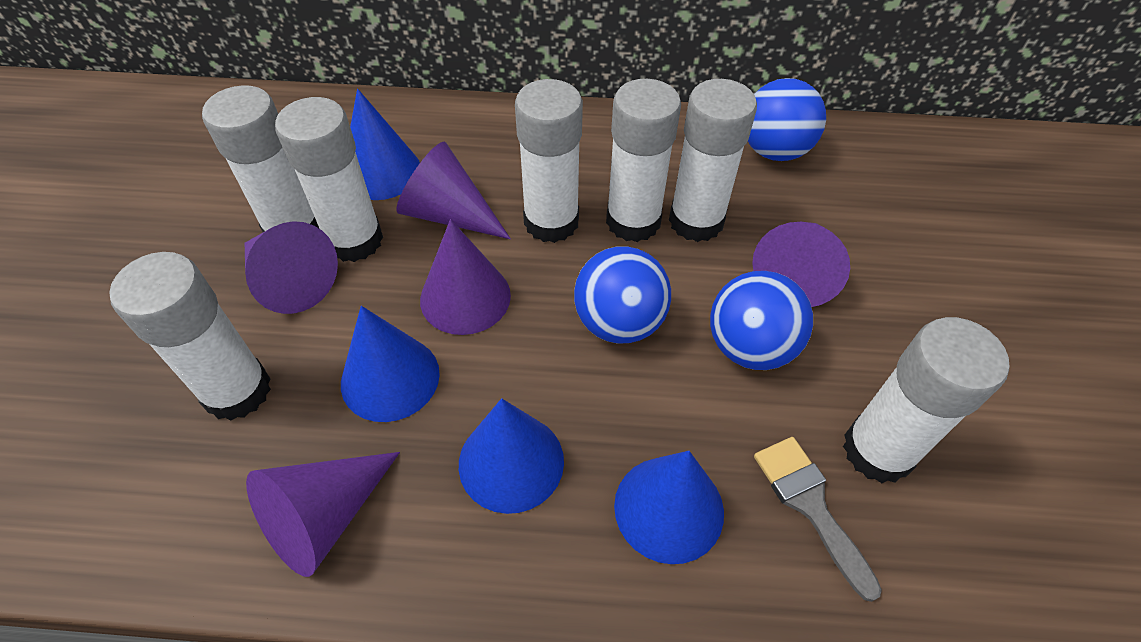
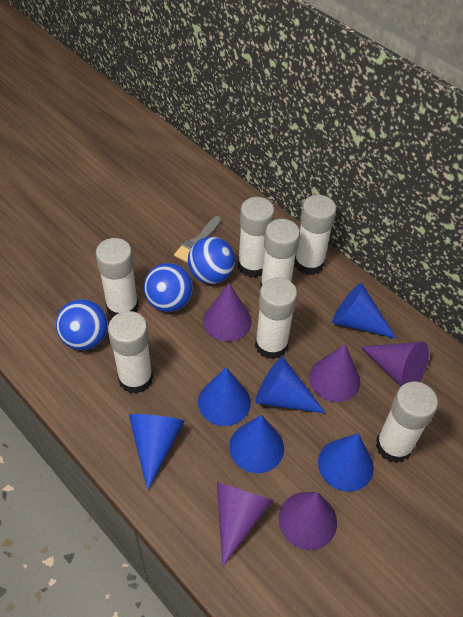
blue cone: [341,306,440,422] [350,89,420,200] [459,398,564,514] [614,451,724,564] = 4 -> [129,414,185,490] [198,368,251,426] [229,415,284,473] [256,357,326,414] [318,433,374,492] [332,283,397,339] = 6

